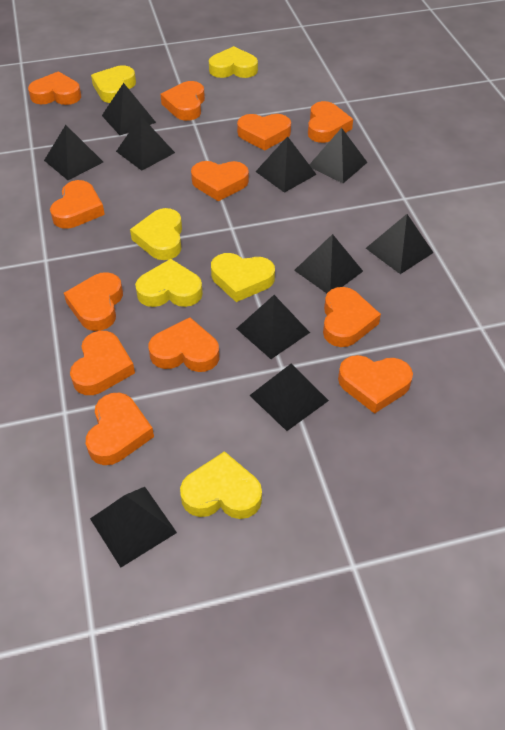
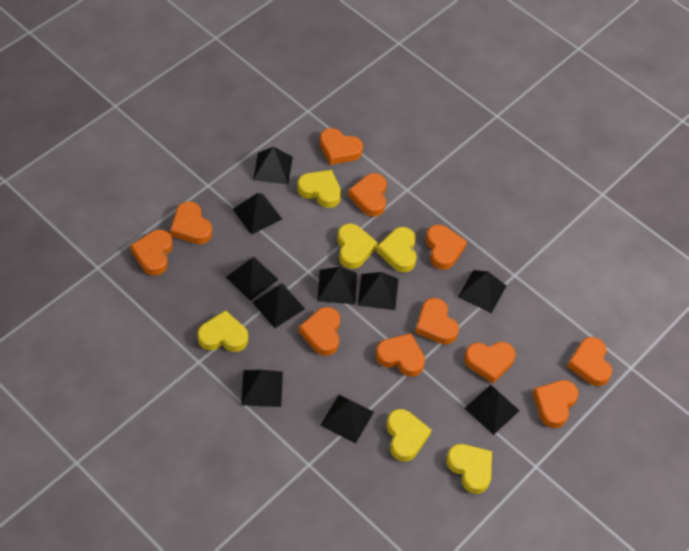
orange heart: [28,71,81,105] [50,180,105,229] [64,272,123,331] [70,331,135,395] [86,393,154,465] [148,317,219,372] [160,81,205,121] [191,161,249,201] [237,114,291,150] [308,101,353,143] [323,287,381,347] [338,355,413,414] = 12 -> [130,230,173,275] [170,201,212,244] [299,307,340,356] [319,128,363,165] [348,173,387,217] [375,333,425,377] [415,298,459,345] [426,225,467,270] [464,342,516,383] [532,380,579,428] [567,337,612,386] = 11

